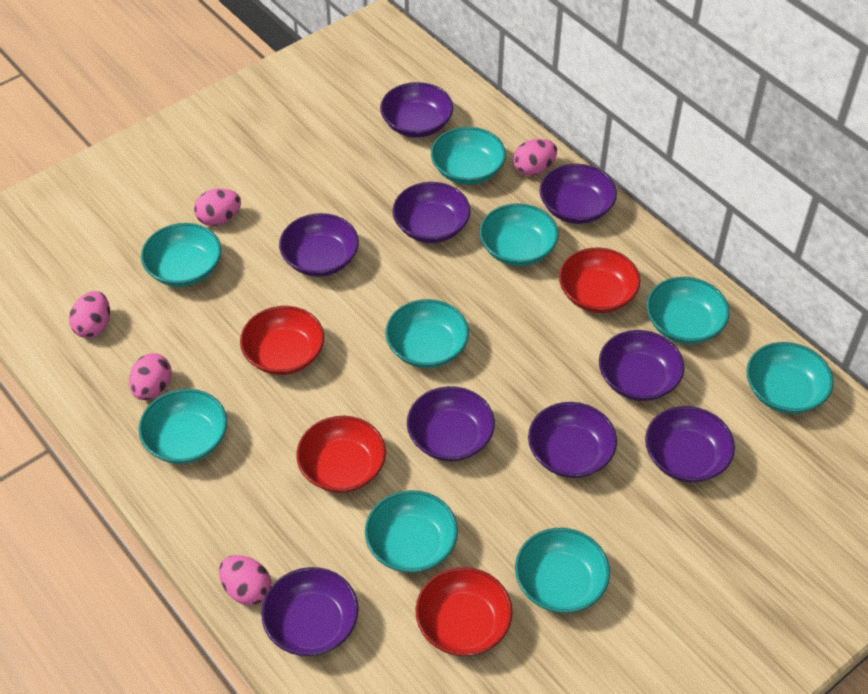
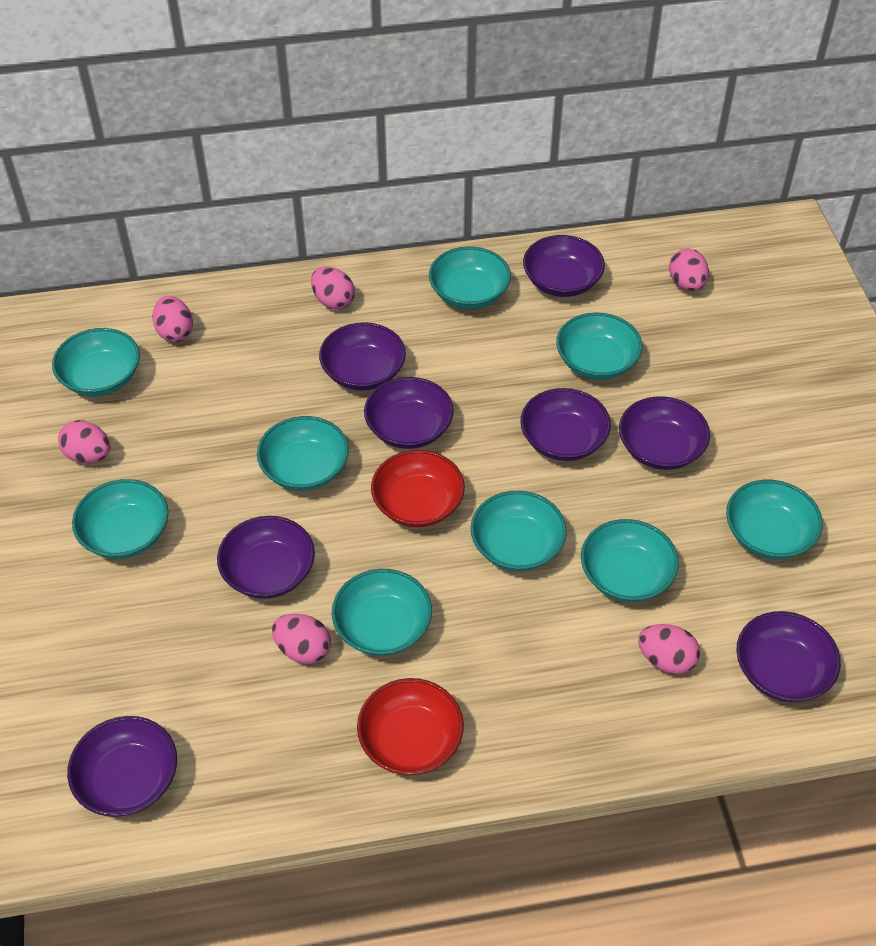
pink egg: [69,291,110,338] [129,353,172,400] [194,189,241,226] [219,555,271,606] [513,139,557,176] = 5 -> [58,420,111,464] [152,296,193,342] [272,614,331,664] [311,266,355,310] [638,624,700,674] [669,248,709,291] = 6
purple bowl: [261,567,359,656] [279,213,359,277] [380,82,453,138] [392,182,470,243] [407,386,495,462] [528,402,617,478] [540,164,617,224] [599,330,684,401] [645,406,735,482] = 9 -> [67,716,177,817] [217,516,315,599] [319,322,406,390] [364,377,454,449] [520,388,611,461] [523,235,605,297] [619,396,710,470] [737,611,841,702] = 8
red bowl: [240,306,324,375] [296,416,386,493] [415,567,513,656] [559,248,640,313] = 4 -> [357,678,464,775] [371,450,465,527] = 2

